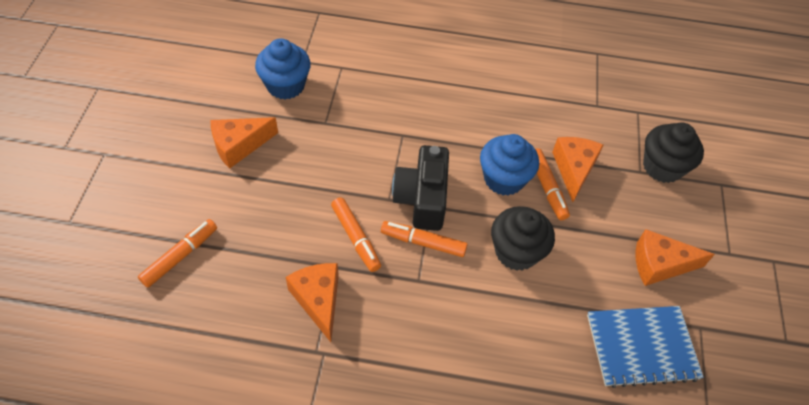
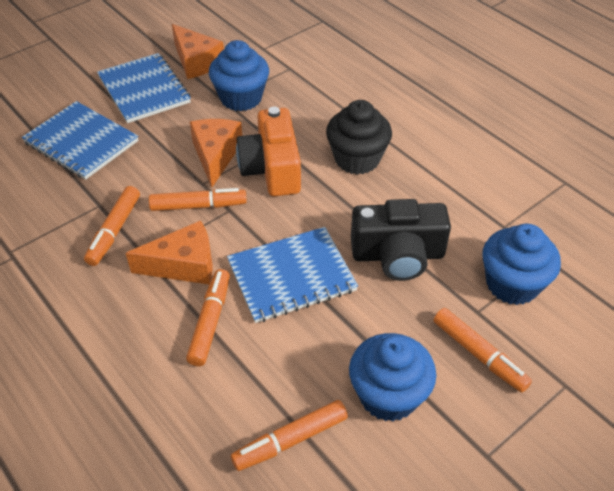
black cupcake: [491,206,555,271] [643,122,704,183] = 2 -> [326,100,392,175] = 1
blue cupcake: [255,38,311,100] [480,134,539,196] = 2 -> [209,40,269,111] [349,333,436,422] [482,224,561,305] = 3
blue notebook: [587,306,704,388] = 1 -> [22,101,139,180] [97,53,191,123] [227,227,358,323] = 3
orange camera: none = 0 -> [236,107,301,196] = 1
orange cheese: [211,117,278,169] [285,263,339,342] [552,137,604,202] [636,229,715,286] = 4 -> [126,220,213,285] [172,24,224,79] [190,119,242,187] = 3
orange marker: [138,219,217,288] [331,197,381,272] [381,221,467,257] [535,148,570,220] = 4 -> [84,186,140,266] [149,188,247,211] [186,269,230,366] [231,400,348,471] [434,308,532,392] = 5

